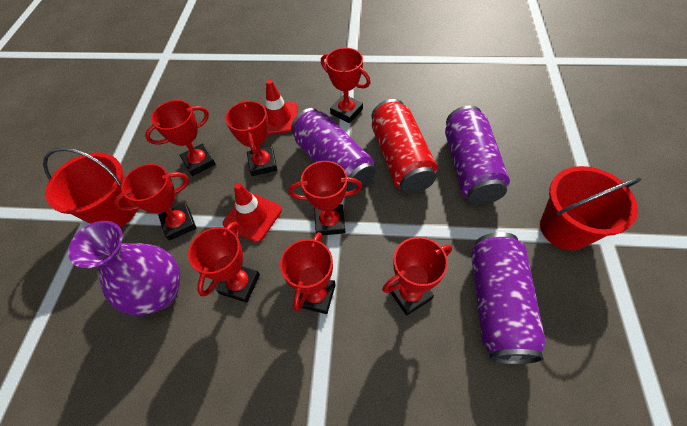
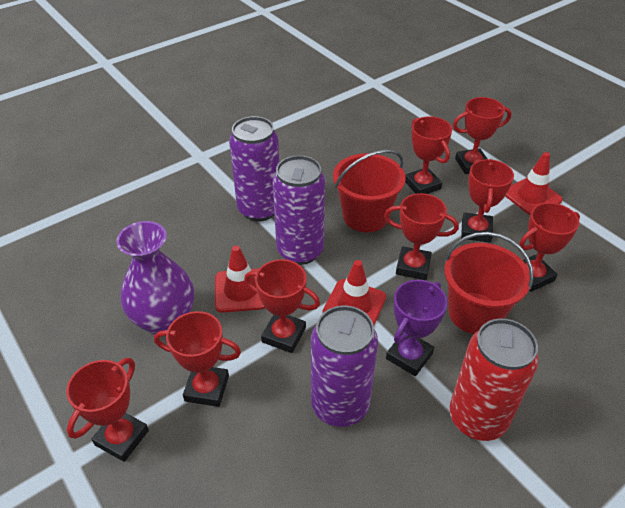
purple trophy: none = 0 -> [386,280,448,376] = 1
red traffic cone: [223,183,282,243] [263,80,298,135] = 2 -> [215,245,265,313] [322,260,386,325] [505,152,563,215] = 3

